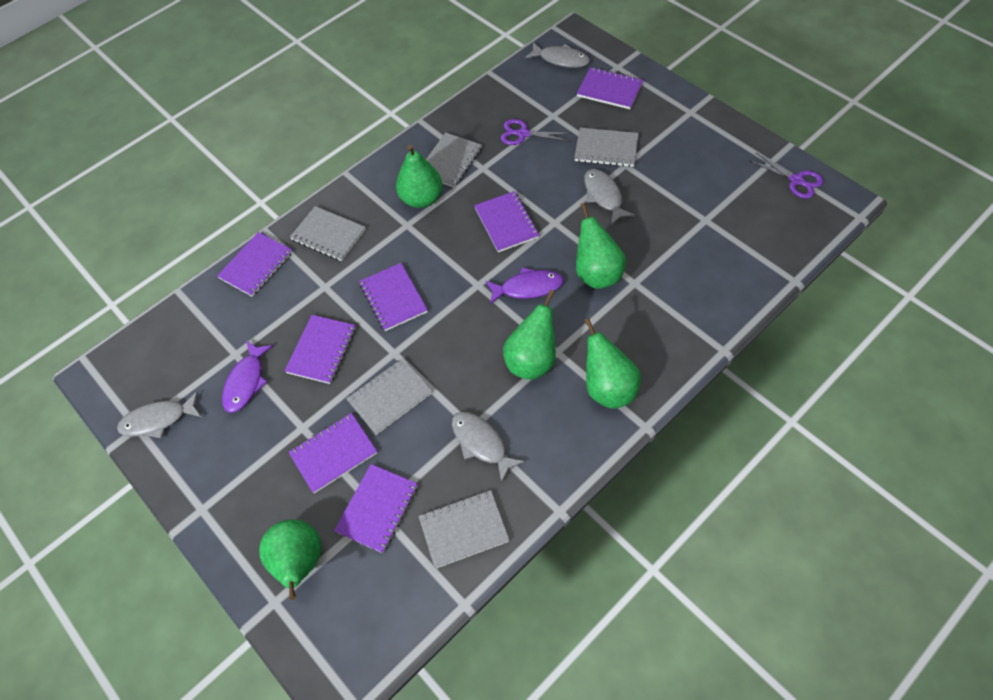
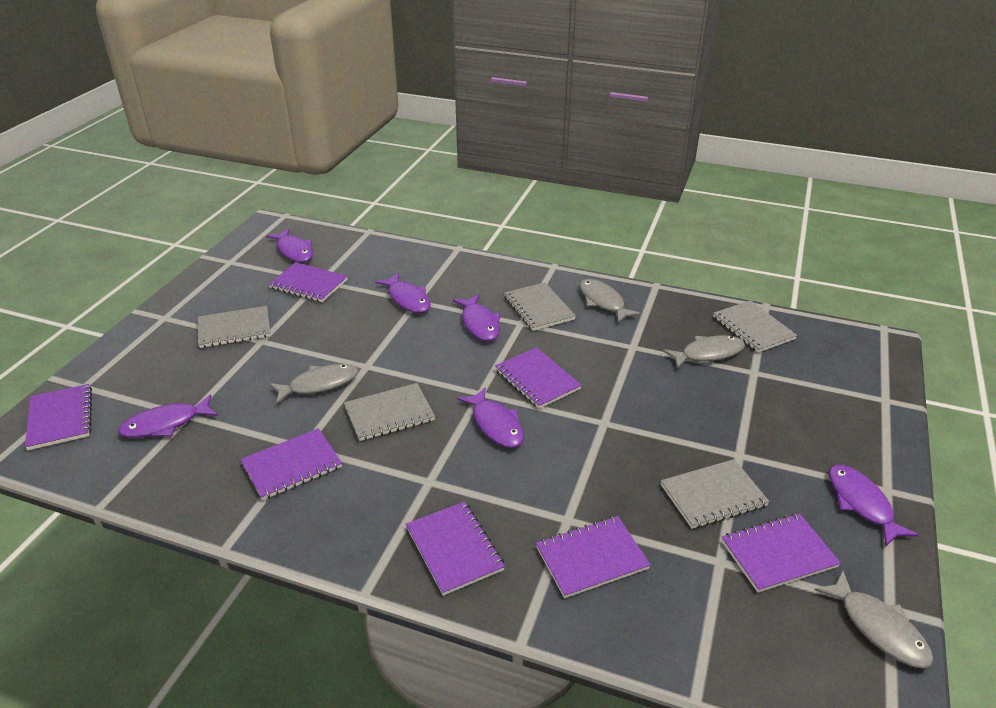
green pear: [259,519,321,600] [396,145,443,208] [503,290,556,380] [576,203,626,289] [584,318,641,409] = 5 -> none = 0
purple fish: [222,341,273,413] [486,267,564,304] = 2 -> [118,395,218,438] [266,228,313,262] [375,273,431,313] [453,295,501,341] [457,387,524,448] [829,465,919,546] = 6
purple scissors: [501,119,571,145] [750,153,824,199] = 2 -> none = 0

